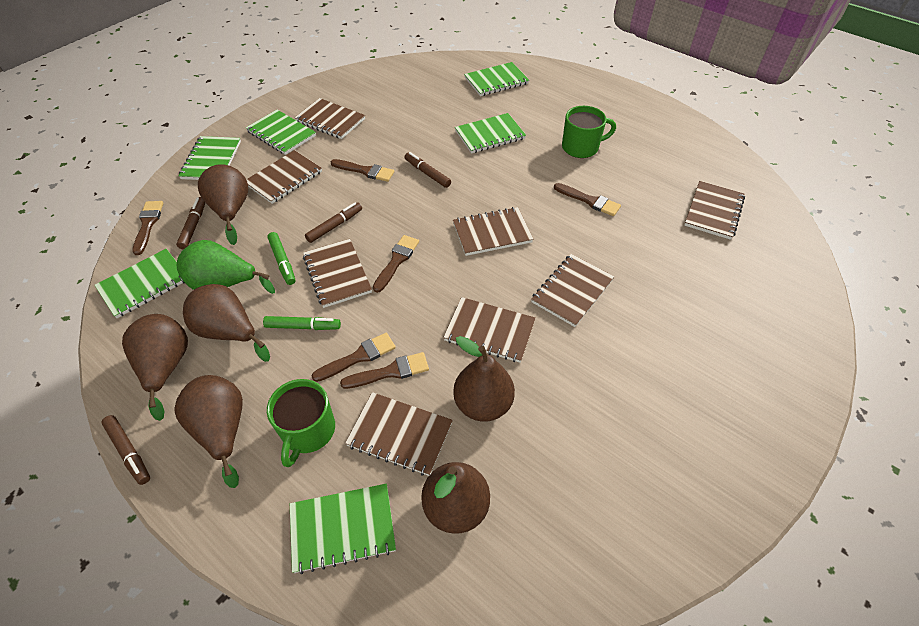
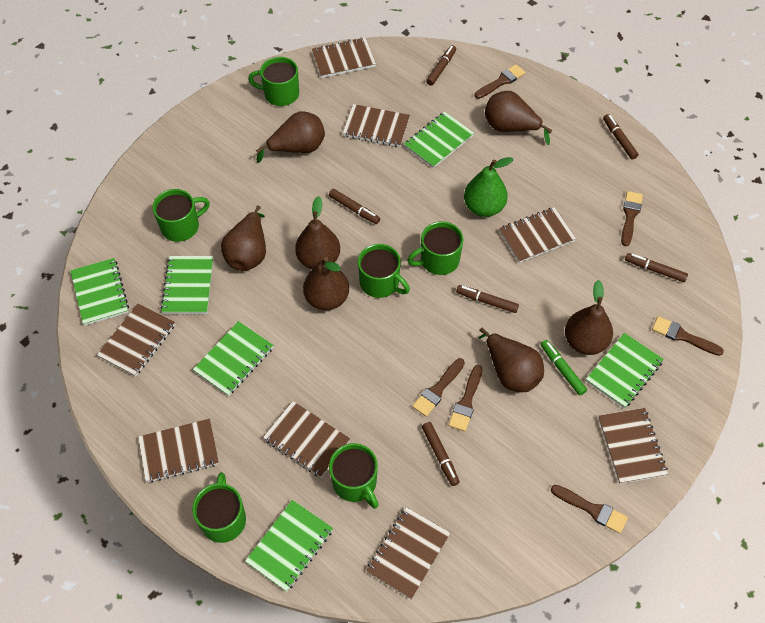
brown marker: [101,415,150,485] [176,197,205,249] [305,203,362,243] [404,152,451,188] = 4 -> [329,189,380,224] [422,422,460,486] [426,45,456,86] [456,285,519,313] [603,114,639,160] [625,253,688,282] = 6
brown pear: [122,314,188,421] [174,375,243,488] [183,284,270,362] [198,164,248,245] [421,462,490,534] [453,336,515,422] = 6 -> [221,206,266,271] [256,111,325,163] [295,196,340,269] [303,257,349,310] [478,328,544,392] [485,91,552,145] [565,280,613,355] = 7
green marker: [263,316,341,330] [267,232,295,285] = 2 -> [541,340,587,395] = 1
green mug: [267,379,335,467] [562,106,616,158] = 2 -> [152,189,210,242] [192,472,246,543] [248,57,299,106] [329,443,379,509] [358,244,410,298] [407,221,463,275] = 6

